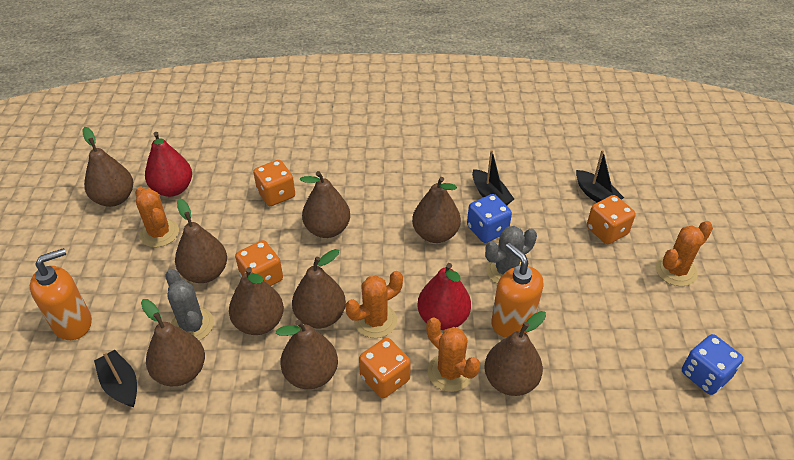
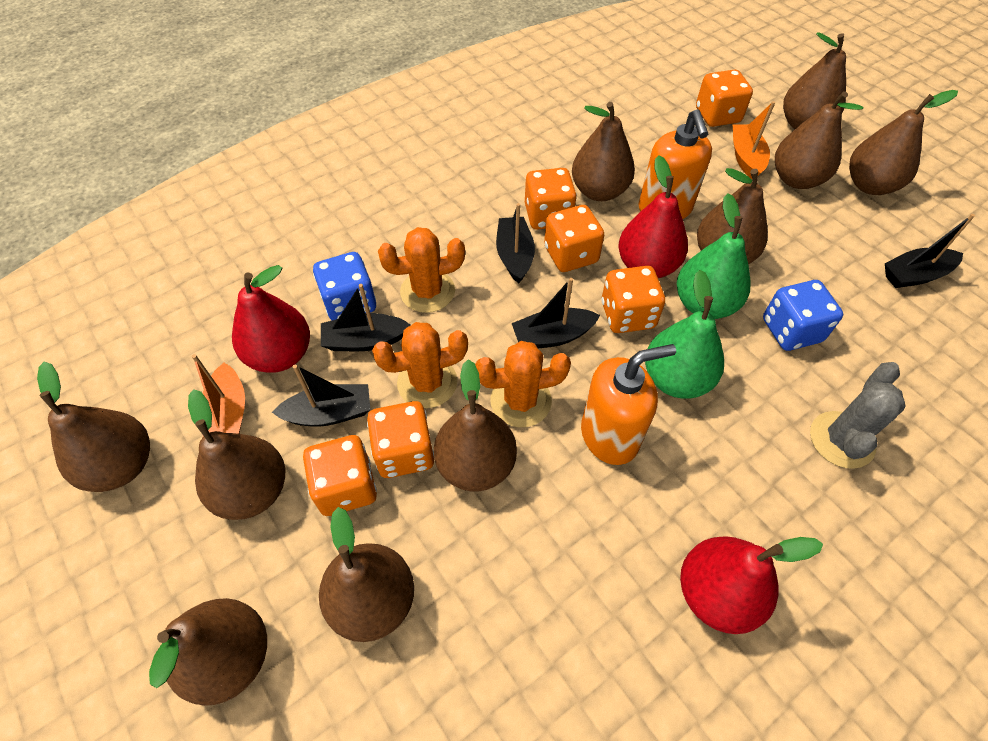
black boat: [94,350,137,407] [472,150,514,206] [576,150,624,203] = 3 -> [272,364,371,427] [321,284,411,351] [496,203,535,283] [512,278,600,348] [885,214,975,288] = 5
brown pear: [82,127,133,207] [141,299,205,386] [175,198,227,283] [229,267,284,335] [276,320,338,389] [292,249,346,328] [300,171,350,238] [412,177,461,243] [484,311,546,396] = 9 -> [37,362,150,492] [149,598,267,706] [188,389,285,520] [319,507,414,642] [434,360,517,491] [572,102,635,201] [697,168,768,264] [775,91,864,189] [783,32,846,129] [849,90,958,195] = 10
green pear: none = 0 -> [645,270,724,399] [677,194,751,319] = 2
grey cactus: [166,269,214,341] [485,226,537,284] = 2 -> [810,362,906,469] = 1
orange boat: none = 0 -> [192,354,245,437] [733,101,775,180] = 2
orange cactus: [135,187,179,247] [345,271,403,338] [426,317,480,392] [656,221,713,286] = 4 -> [372,322,468,408] [378,227,465,313] [475,341,571,427] = 3
orange dice: [235,240,283,286] [253,160,295,206] [359,338,411,398] [587,195,636,244] = 4 -> [303,435,377,516] [367,401,434,478] [525,168,577,230] [544,205,604,272] [602,266,665,333] [696,69,753,127] = 6
red pear: [145,132,192,197] [417,263,471,330] = 2 -> [232,265,310,373] [618,155,688,278] [680,536,823,634] = 3

